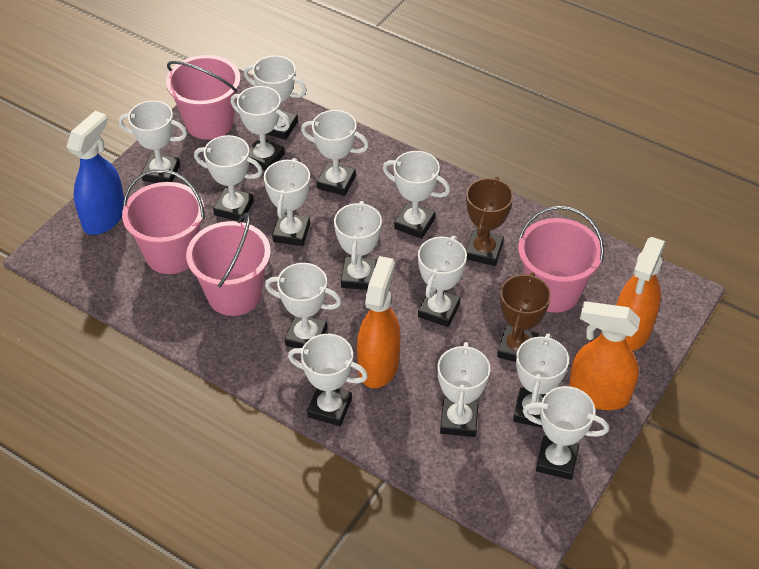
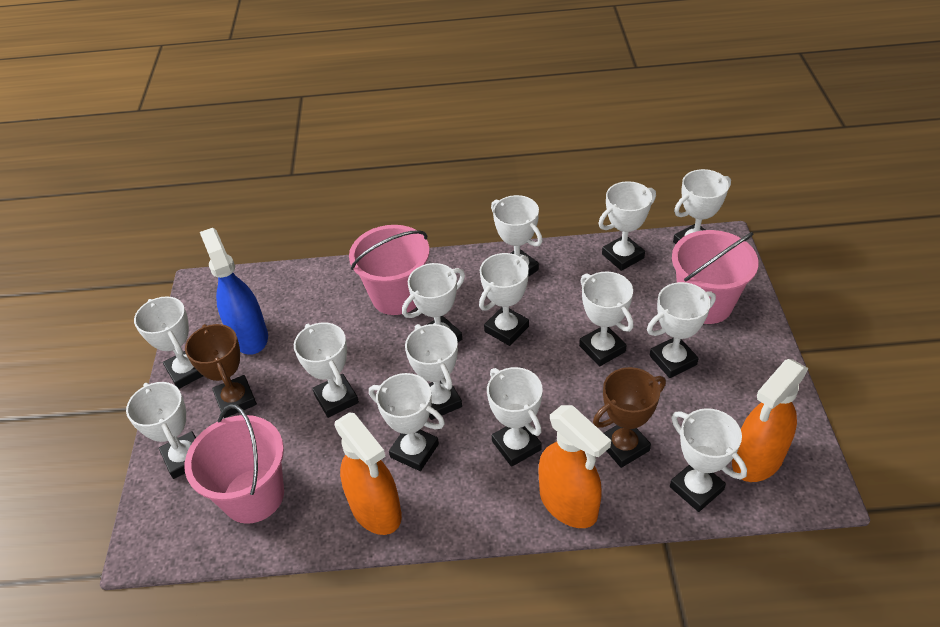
pink bucket: [122,169,205,274] [166,55,240,140] [186,213,271,316] [518,206,604,313] = 4 -> [185,404,284,524] [349,225,430,315] [672,230,759,324] = 3

